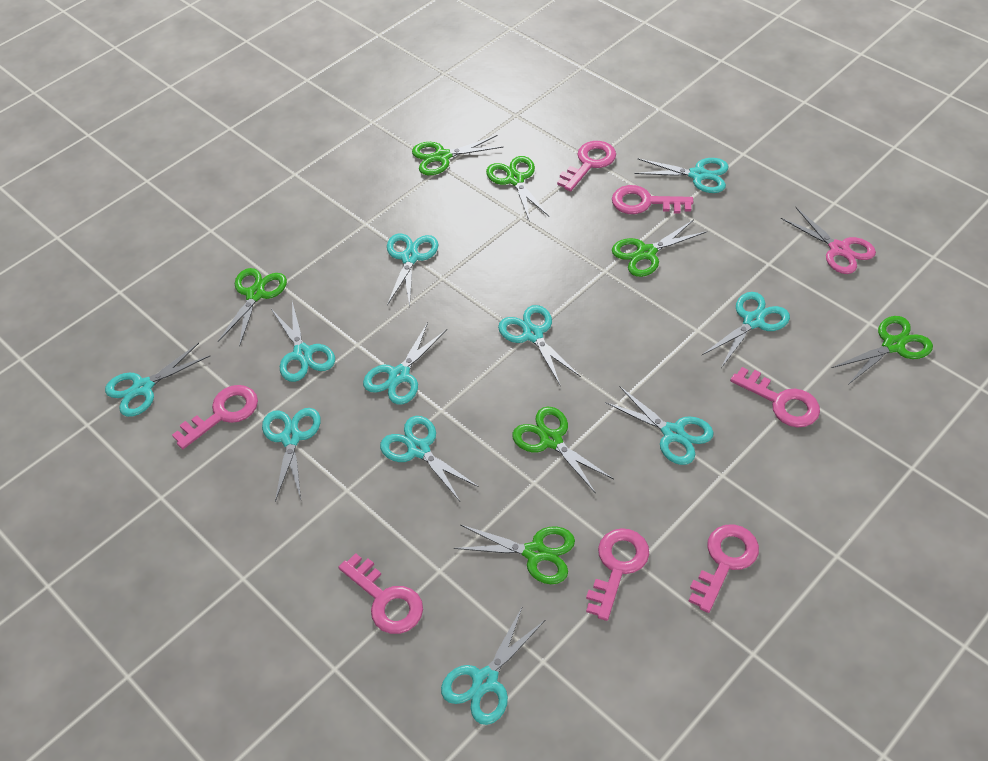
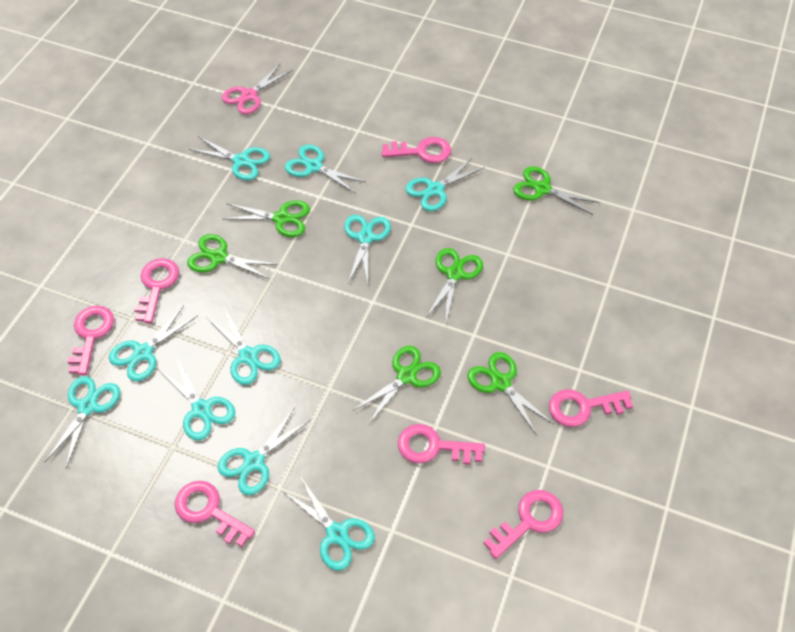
green scissors: [218,268,287,347] [412,135,503,175] [454,525,575,584] [486,156,549,222] [512,406,614,494] [612,220,707,277] [832,316,933,385] = 7 -> [187,234,278,279] [223,200,310,237] [352,346,441,425] [426,248,483,321] [468,352,553,435] [513,166,600,215] = 6
turquoise scissors: [105,343,210,417] [262,408,321,502] [271,302,335,382] [363,322,447,405] [380,416,479,501] [387,234,438,307] [441,606,545,725] [498,305,581,385] [605,386,714,465] [634,158,728,193] [702,292,790,368] = 11 -> [45,376,120,468] [109,306,198,381] [158,357,235,441] [189,136,270,180] [206,307,281,385] [217,409,310,495] [282,476,375,571] [285,144,365,194] [344,215,391,284] [405,157,485,211] = 10

